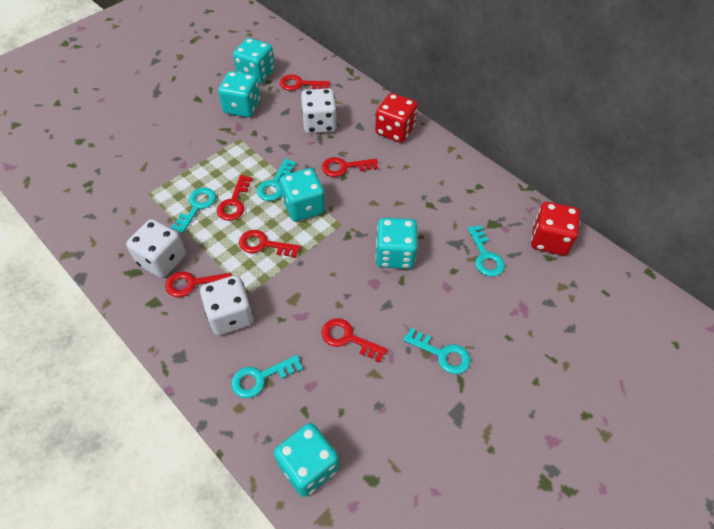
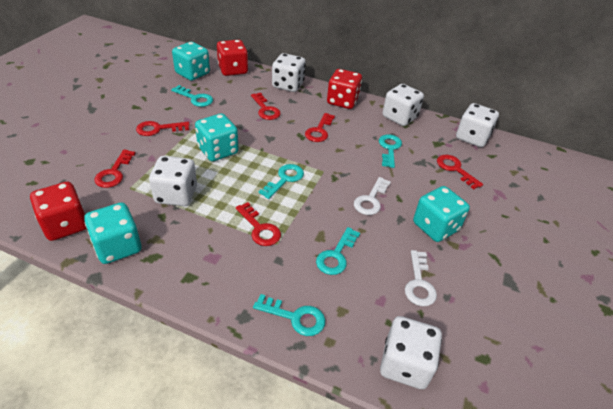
red dice: [375,93,418,143] [531,202,580,255] = 2 -> [30,182,87,241] [217,40,248,76] [327,69,362,109] = 3
turquoise dice: [218,71,261,117] [233,38,275,84] [274,423,339,497] [280,168,325,222] [375,218,418,269] = 5 -> [84,202,142,264] [172,42,210,81] [195,113,239,161] [413,186,470,242] = 4
white dice: [126,219,186,278] [200,275,254,335] [301,88,337,134] = 3 -> [149,156,197,206] [272,53,306,92] [380,316,442,389] [382,84,424,126] [456,103,499,147] = 5
white key: none = 0 -> [354,177,391,215] [405,250,437,307] = 2

